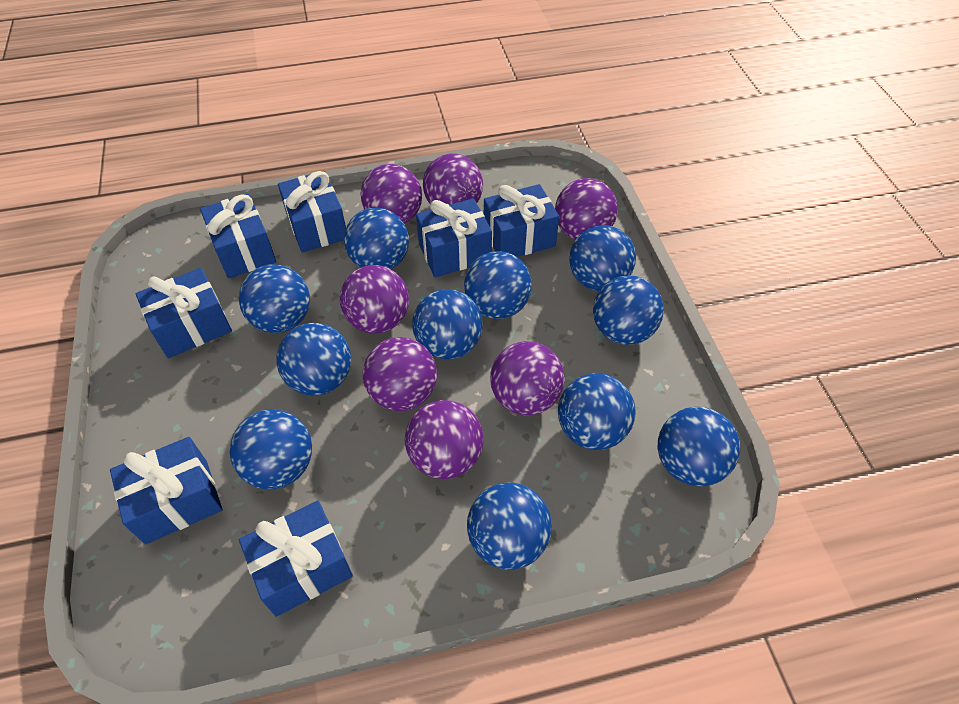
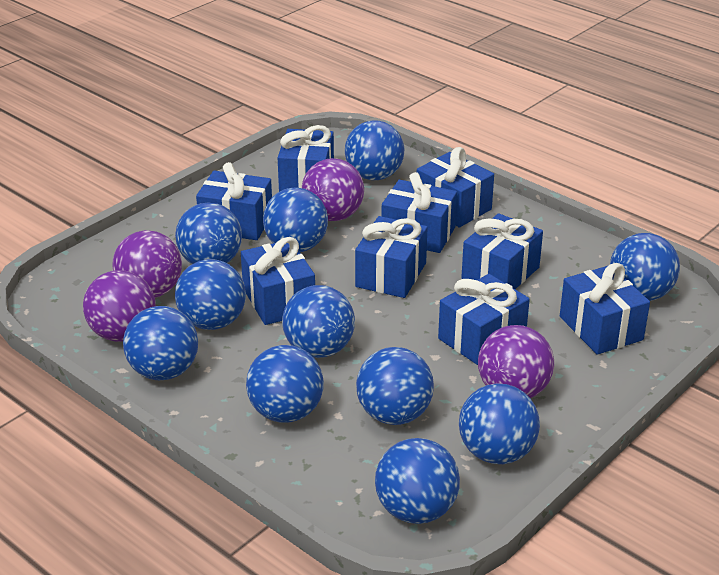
blue gift: [110,437,222,544] [136,268,232,358] [200,193,276,278] [239,501,353,617] [278,171,346,252] [416,198,492,277] [484,184,559,257] = 7 -> [196,162,272,240] [241,237,315,325] [278,125,334,192] [355,216,428,298] [382,172,457,253] [417,147,494,227] [438,274,530,365] [461,213,543,289] [560,263,650,355] = 9
purple ball: [340,265,409,334] [361,164,422,224] [363,337,437,411] [405,400,484,479] [423,153,483,205] [490,341,565,415] [555,178,618,240] = 7 -> [83,270,156,342] [112,230,182,298] [302,158,364,221] [478,325,554,398] = 4

